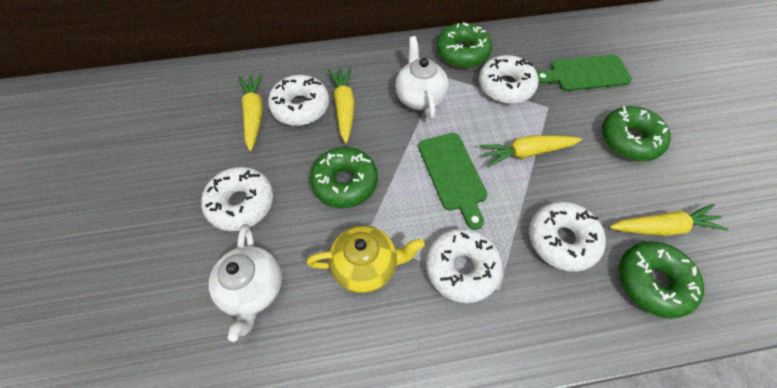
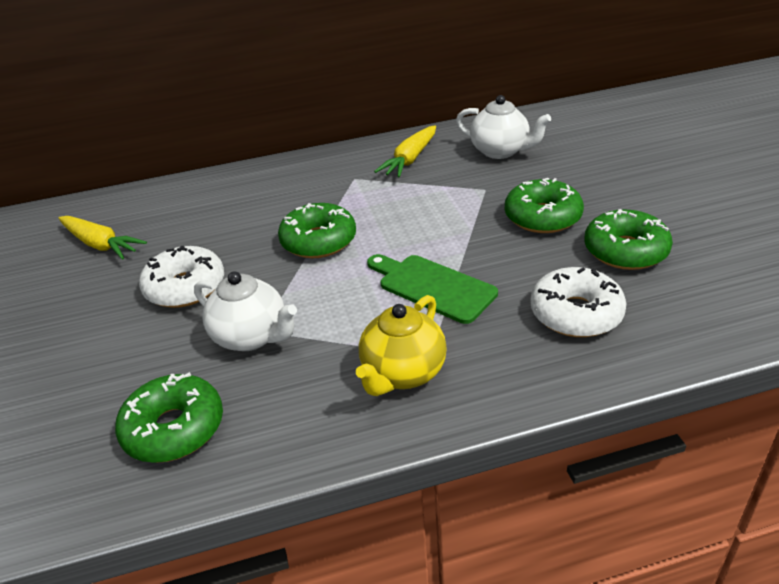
green cutting board: [418,133,487,230] [537,55,632,91] = 2 -> [367,254,498,324] = 1
white donut: [201,167,273,231] [268,75,329,126] [426,229,503,303] [479,55,539,104] [529,202,606,272] = 5 -> [139,246,224,308] [530,267,626,337] = 2
yellow carrot: [239,73,263,151] [328,67,355,143] [480,135,582,167] [610,204,729,236] = 4 -> [59,216,147,260] [374,126,436,178] = 2

